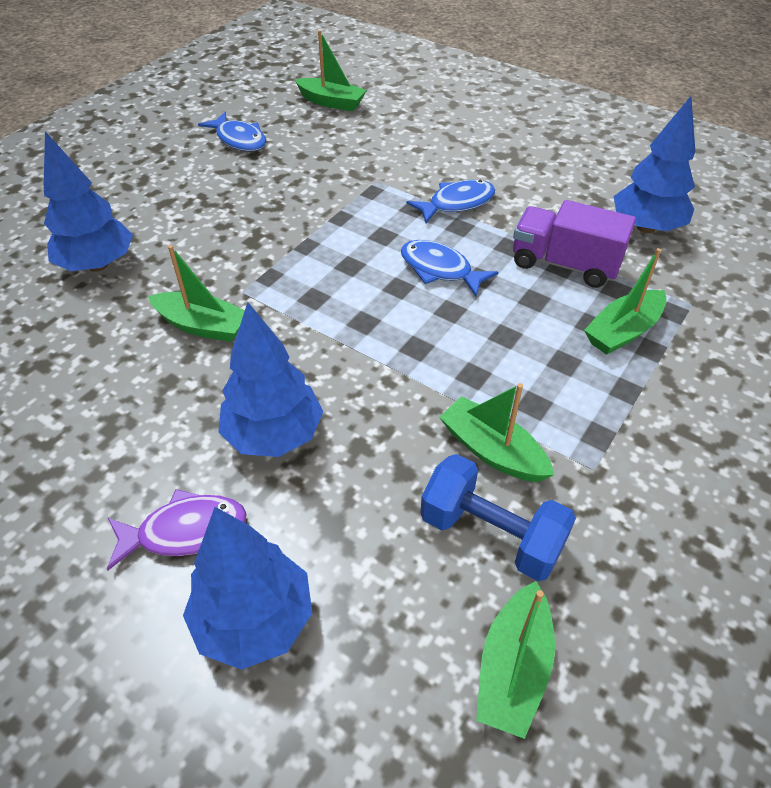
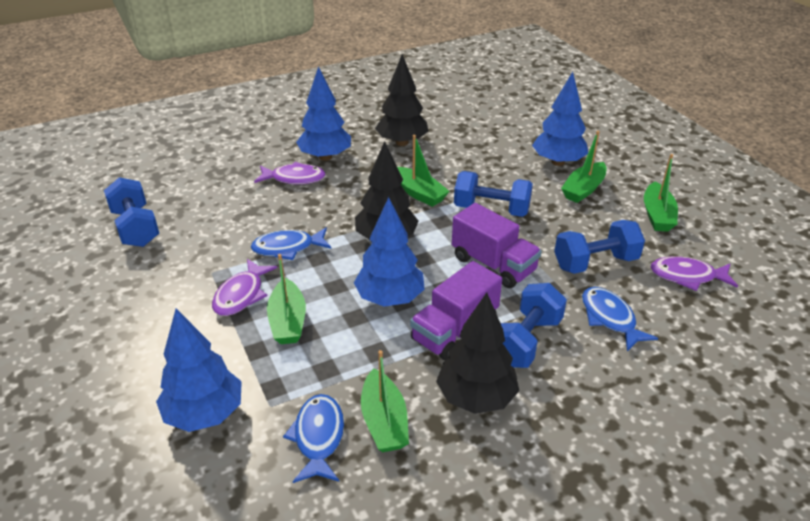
black tree: none = 0 -> [355,141,419,241] [375,54,428,146] [436,293,519,414] = 3
blue dumbbell: [420,454,576,581] = 1 -> [104,177,159,247] [454,171,533,217] [501,283,567,368] [554,220,645,274] = 4
purple fish: [107,489,247,570] = 1 -> [212,259,277,316] [254,162,326,185] [650,256,738,291] = 3
purple truck: [513,200,636,288] = 1 -> [410,261,502,360] [452,203,542,288] = 2

